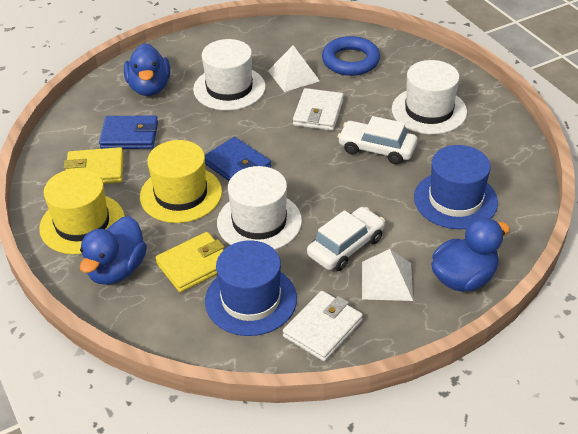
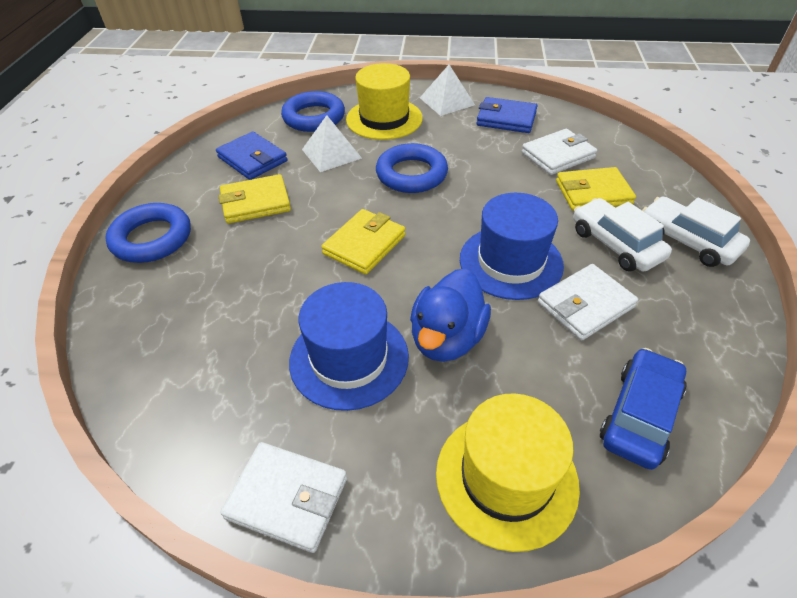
blue car: none = 0 -> [600,348,687,470] = 1
blue duck: [80,216,147,285] [124,43,170,96] [431,217,510,292] = 3 -> [410,269,491,362] = 1
blue ring: [322,36,380,76] = 1 -> [105,203,191,263] [281,91,345,132] [376,143,448,193] = 3
white hat: [193,39,266,111] [217,166,302,250] [392,60,467,134] = 3 -> none = 0
white wallet: [283,291,363,362] [293,88,344,131] = 2 -> [220,442,347,553] [521,129,597,175] [538,264,638,340] = 3
yellow wallet: [64,147,124,184] [155,232,224,292] = 2 -> [219,174,291,224] [321,209,405,275] [556,167,636,211] = 3

